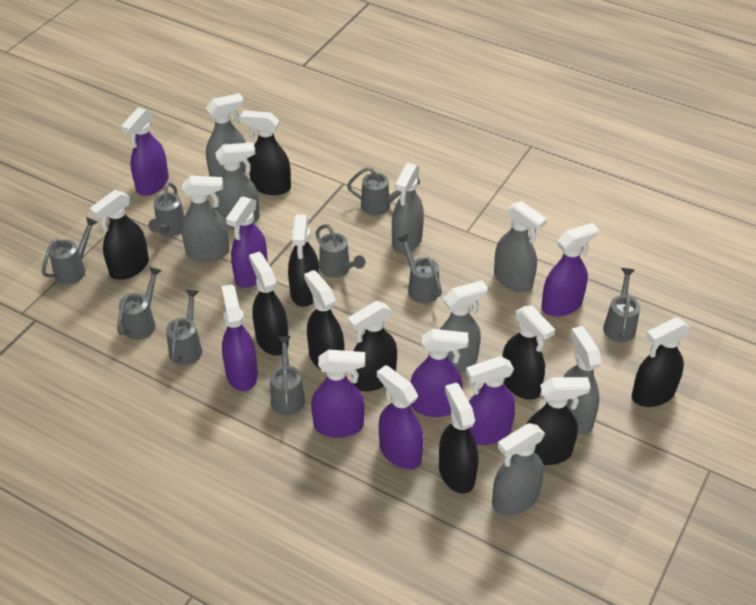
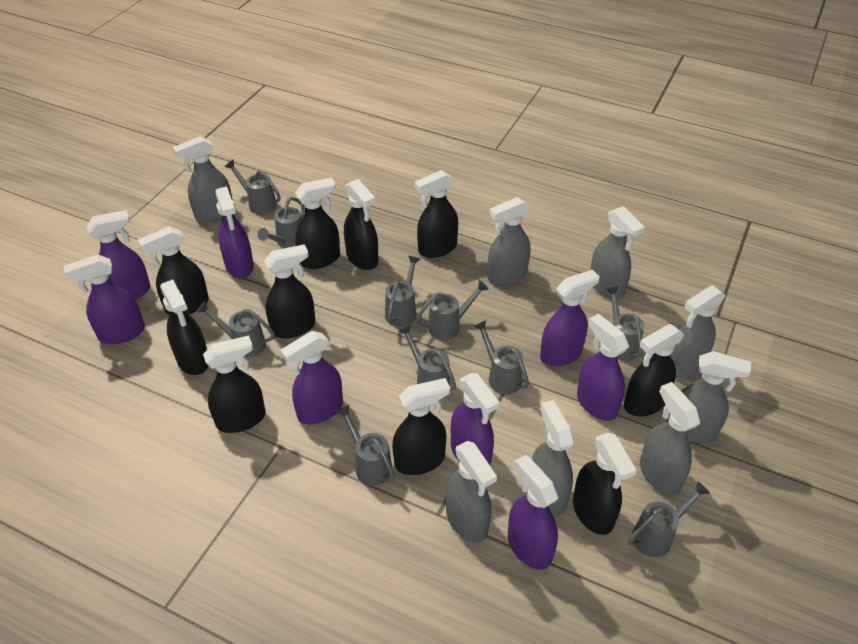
grey watering can: [42,217,98,284] [117,267,162,340] [148,182,184,236] [166,289,202,365] [270,336,305,415] [316,224,366,278] [347,167,420,215] [397,234,442,303] [603,268,640,342] = 9 -> [197,301,275,358] [225,159,281,214] [258,197,305,248] [336,405,395,486] [385,256,420,327] [398,324,456,390] [416,280,489,340] [474,320,529,394] [606,286,644,361] [628,481,710,557] = 10

